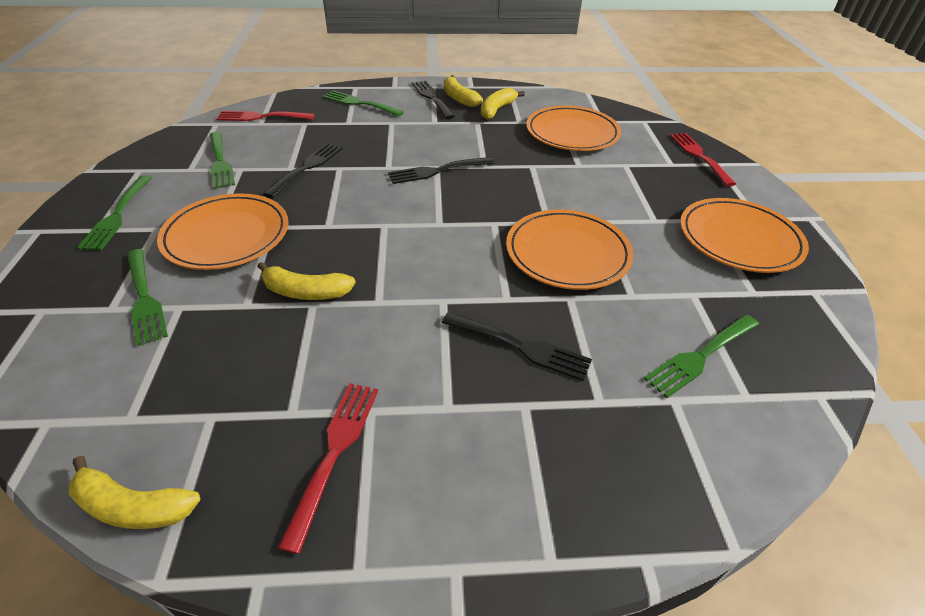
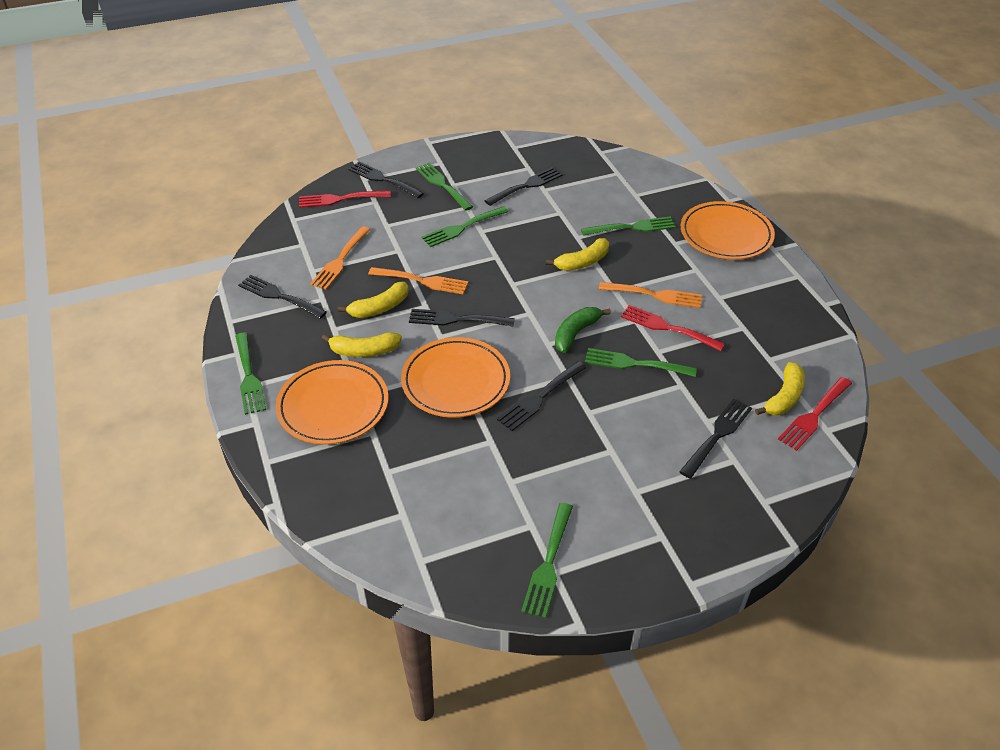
black fork: [263,143,342,198] [388,157,495,184] [412,80,455,119] [442,312,592,381] = 4 -> [238,275,327,319] [348,162,424,198] [409,309,515,327] [485,167,562,206] [497,361,586,431] [679,399,752,479] = 6
green banana: none = 0 -> [555,307,611,353] = 1
green fork: [77,176,152,250] [127,249,168,346] [210,132,235,189] [323,90,404,116] [644,315,759,398] = 5 -> [235,332,266,415] [415,163,473,211] [422,206,508,247] [521,503,573,619] [581,217,676,236] [585,348,697,377] = 6
orange fork: none = 0 -> [310,226,371,290] [368,267,468,294] [599,282,702,308] = 3
orange plate: [157,193,289,270] [506,209,634,290] [526,106,621,151] [680,198,809,273] = 4 -> [276,360,388,445] [401,337,510,418] [681,201,775,260] = 3

